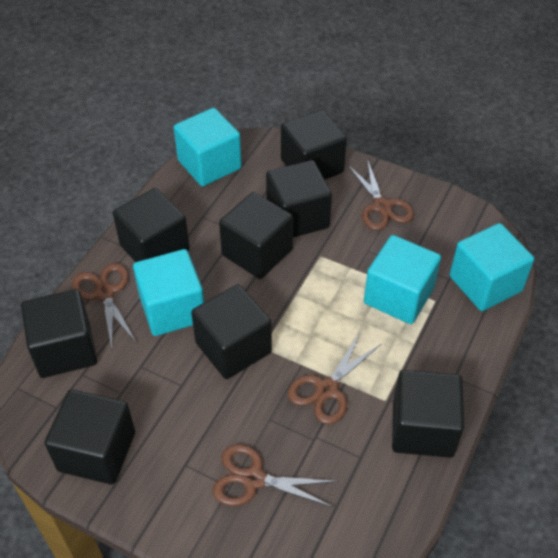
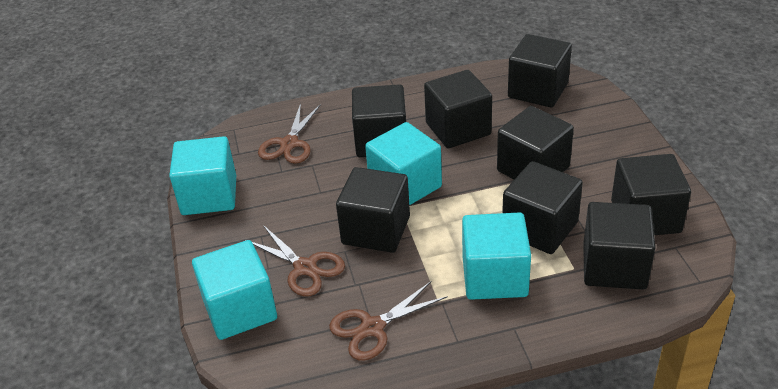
brown scissors: [72,263,137,349] [213,444,338,507] [288,333,382,424] [347,159,414,230] = 4 -> [245,225,345,296] [258,103,321,164] [329,281,448,361] = 3

